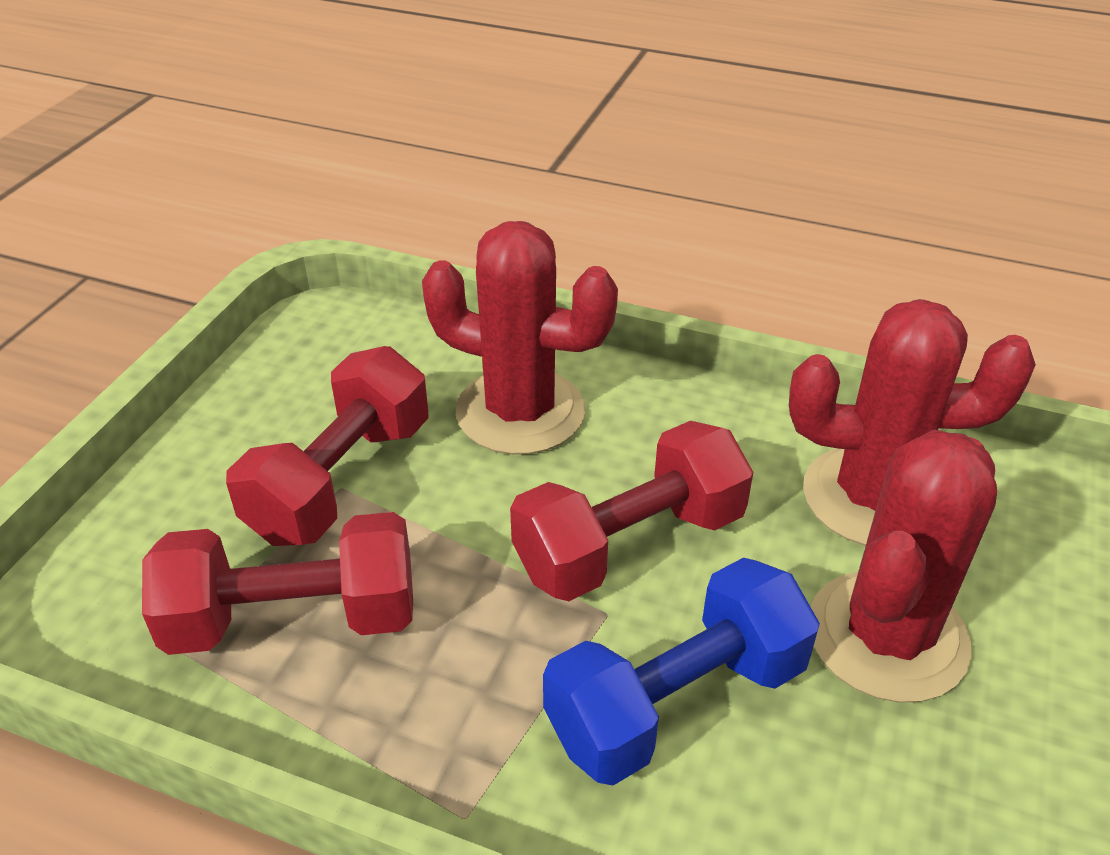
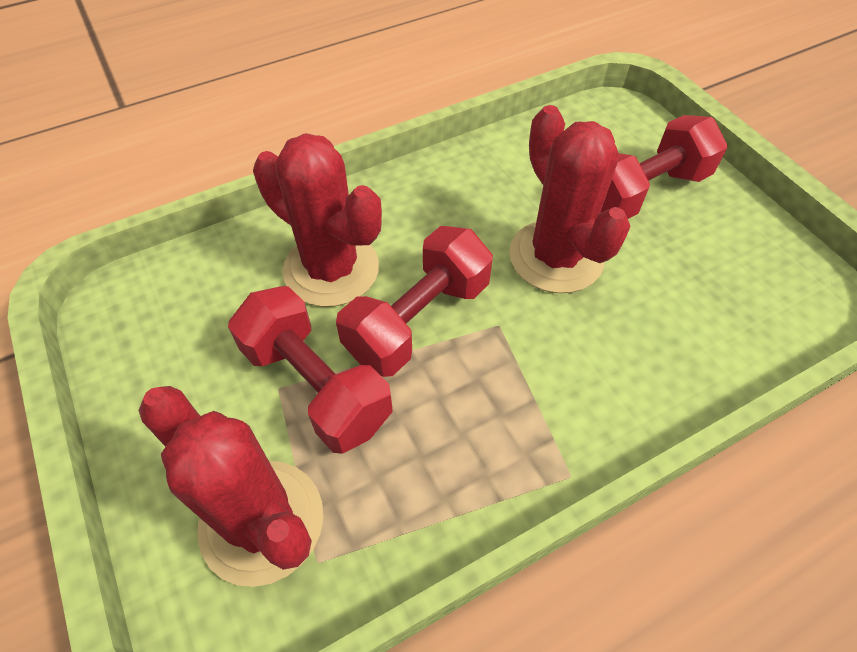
blue dumbbell: [543,557,820,785] = 1 -> none = 0

